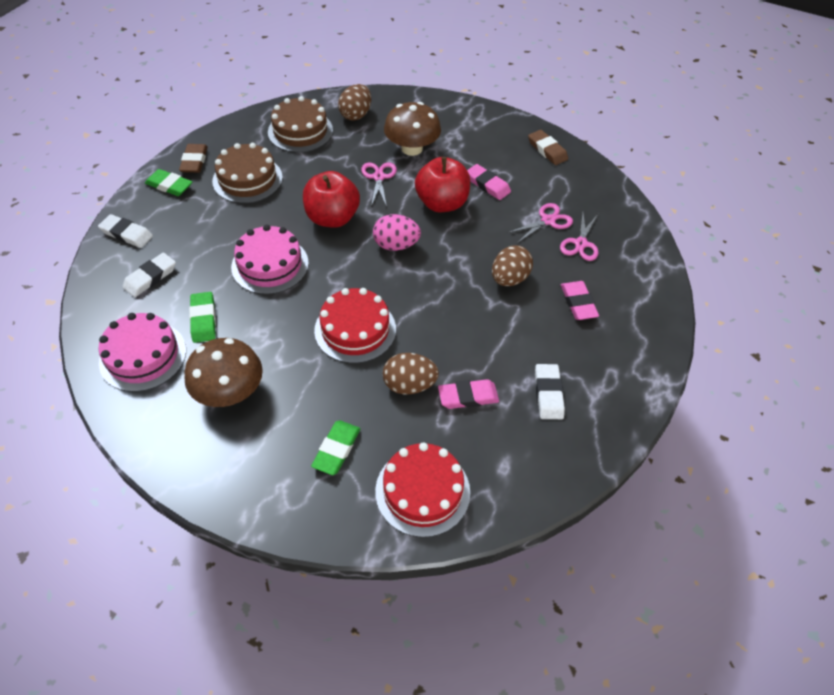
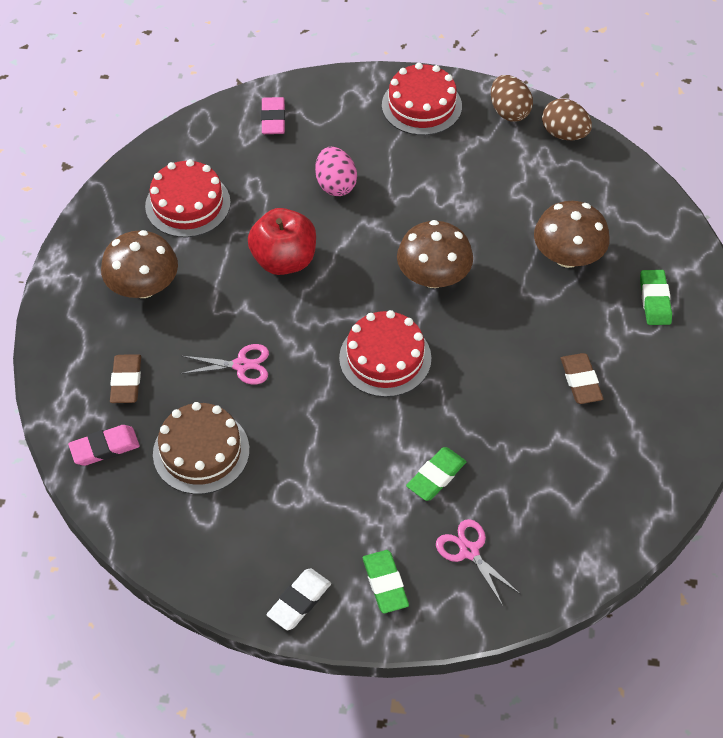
brown cake: [212,143,283,203] [268,96,333,152] = 2 -> [153,402,250,494] = 1
brown egg: [338,84,371,121] [383,353,439,394] [492,245,533,286] = 3 -> [491,75,533,122] [542,98,592,140] = 2
brown mushroom: [184,338,263,407] [384,102,441,156] = 2 -> [101,230,178,298] [397,220,473,288] [534,201,610,268] = 3
pink cake: [98,313,186,392] [231,225,309,294] = 2 -> none = 0
pink eraser: [438,379,499,409] [467,164,511,200] [561,281,599,320] = 3 -> [68,425,140,466] [261,97,285,134] = 2
pink scissors: [361,163,397,207] [507,203,573,243] [560,213,599,261] = 3 -> [180,344,269,385] [436,519,520,606] = 2
red apple: [303,171,360,228] [415,157,470,212] = 2 -> [248,208,316,275] = 1
red cake: [314,288,396,363] [375,442,470,537] = 2 -> [145,159,231,238] [339,310,432,397] [382,63,462,135] = 3
white eraser: [98,214,153,248] [123,253,176,297] [535,364,565,419] = 3 -> [267,568,331,630] = 1

